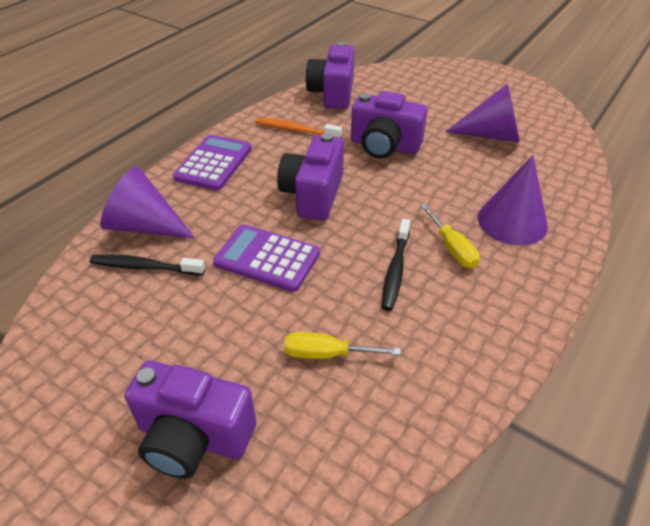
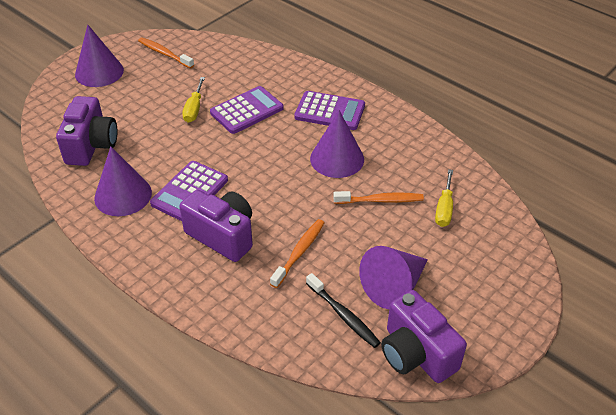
black toothbrush: [90,255,205,276] [382,219,410,311] = 2 -> [306,273,381,348] = 1
orange toothbrush: [256,118,342,138] = 1 -> [138,38,194,69] [270,219,325,288] [333,191,424,204] = 3
purple calculator: [173,135,252,190] [213,225,320,292] = 2 -> [150,161,228,221] [210,86,284,134] [294,91,365,130] = 3
purple camera: [125,361,256,479] [277,133,344,220] [306,42,355,109] [351,91,427,159] = 4 -> [56,96,117,166] [179,190,253,262] [381,290,467,383] = 3
purple cone: [100,166,195,238] [445,83,520,143] [478,155,548,245] = 3 -> [75,25,124,87] [94,146,152,216] [310,110,364,178] [359,246,428,309] = 4

